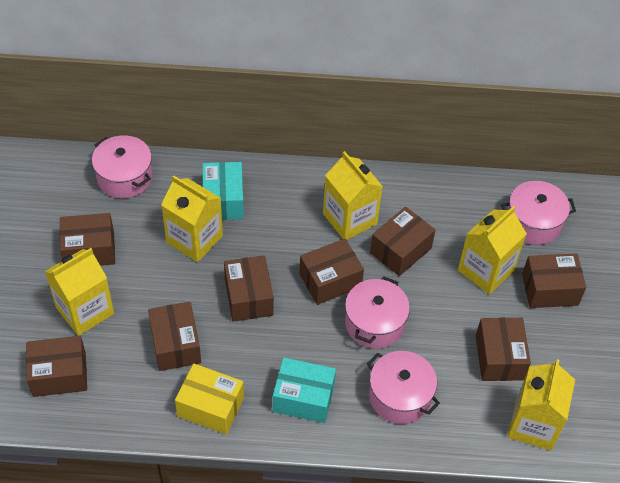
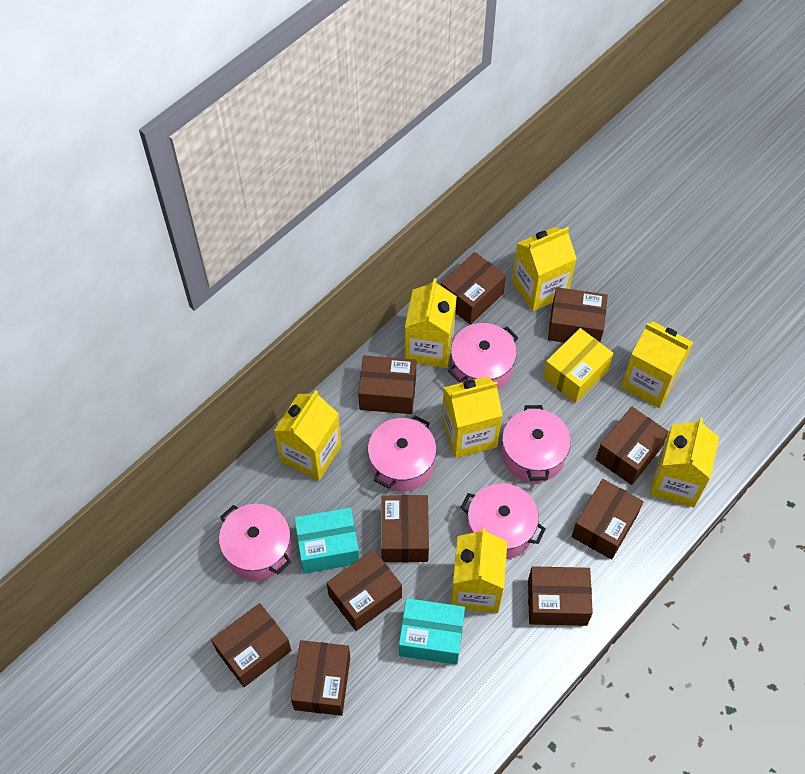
brown box: [26,336,87,397] [60,213,115,266] [148,302,201,371] [224,255,274,322] [299,239,364,305] [370,207,435,276] [476,317,531,381] [522,253,586,308] = 8 -> [211,603,292,687] [291,640,350,716] [327,549,402,631] [358,355,416,414] [381,495,429,562] [441,252,506,325] [528,566,593,626] [548,287,608,343] [571,479,644,560] [596,407,669,485] = 10
pink pot: [92,135,153,199] [345,276,410,349] [367,351,440,424] [501,181,576,245] = 4 -> [219,504,291,581] [368,415,437,492] [448,323,519,390] [460,483,546,559] [502,405,571,483] = 5
yellow carton: [45,248,114,336] [161,175,223,262] [323,151,383,240] [458,206,527,294] [508,359,575,450] = 5 -> [274,390,341,481] [405,278,457,368] [442,376,503,458] [451,528,508,613] [512,227,577,311] [621,321,694,408] [650,418,719,508] = 7

